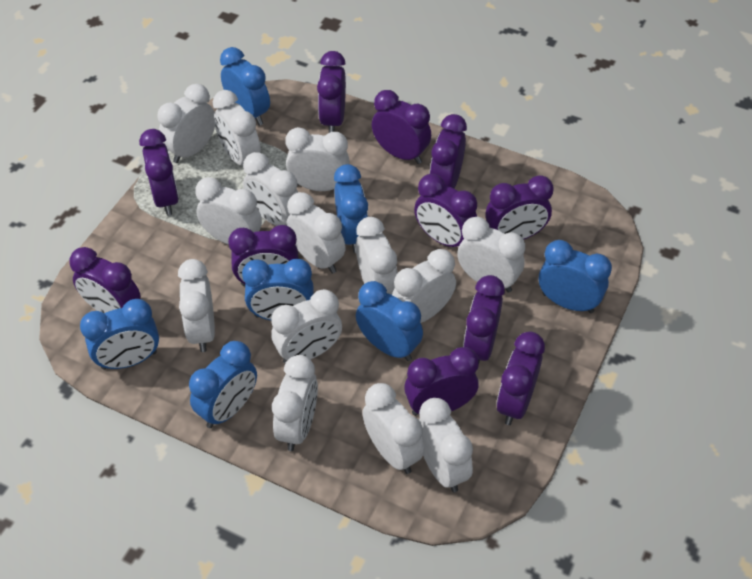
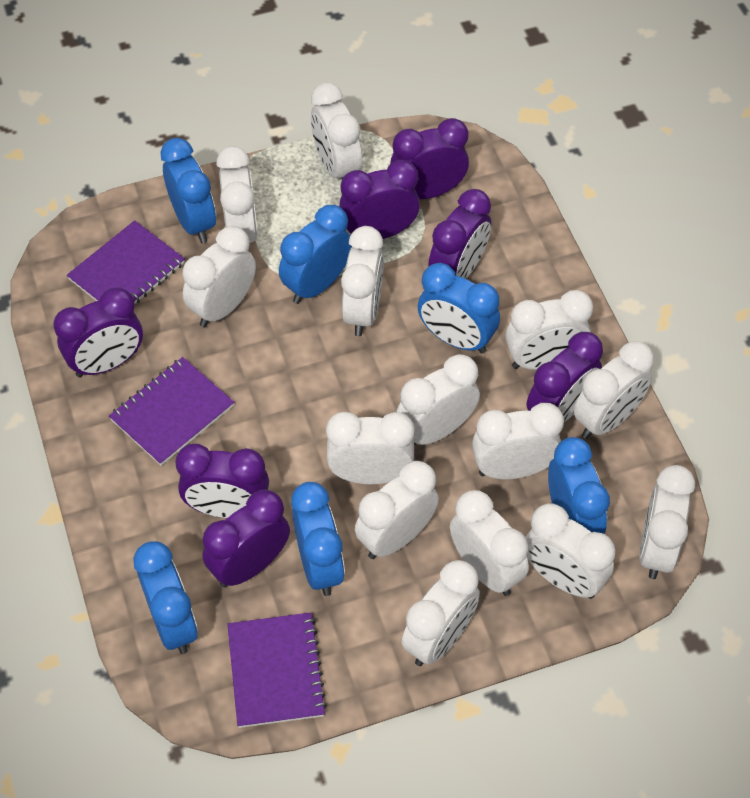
blue clock: [80,299,159,370] [189,341,257,428] [220,47,270,126] [242,259,313,320] [334,164,368,253] [356,281,423,361] [539,240,612,313] = 7 -> [134,541,198,654] [160,138,216,243] [279,205,352,304] [291,482,345,596] [418,263,500,353] [548,437,610,534] = 6
purple clock: [69,247,141,313] [139,129,179,216] [228,225,298,286] [317,51,346,133] [372,90,431,164] [404,347,479,416] [414,174,477,247] [429,114,467,188] [463,275,505,362] [486,175,554,239] [496,332,545,425] = 11 -> [53,287,143,377] [176,444,269,518] [203,489,290,588] [339,160,420,239] [390,118,469,199] [428,189,491,279] [526,332,603,422] = 7
purple notebook: none = 0 -> [67,220,185,304] [109,357,234,466] [227,612,327,728] = 3

